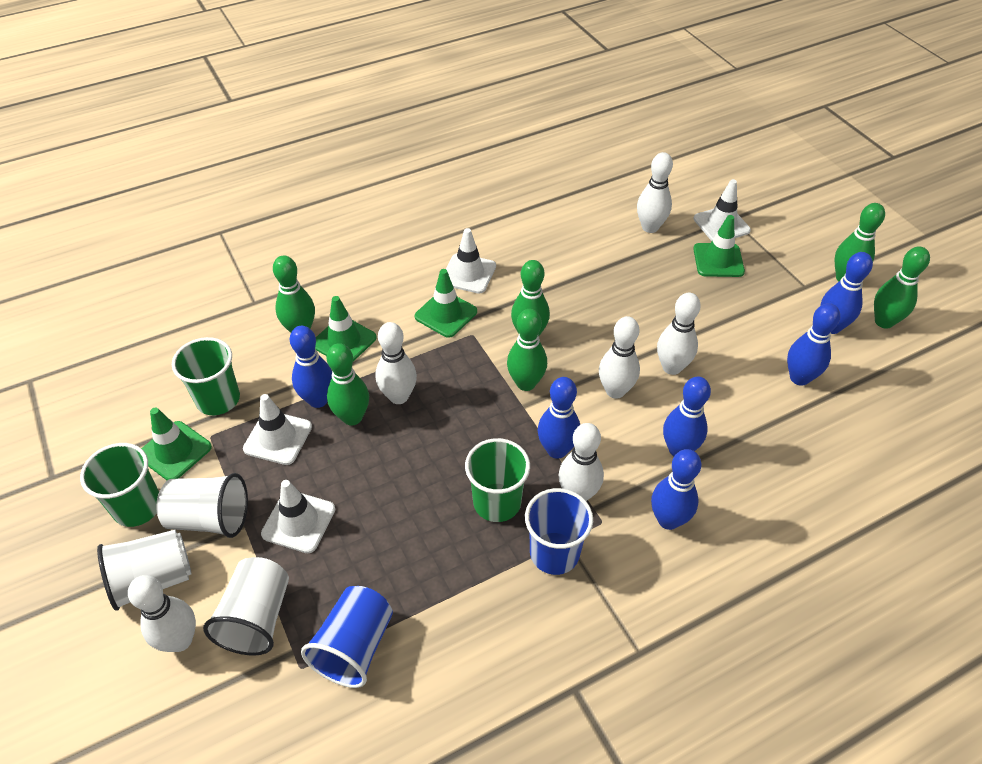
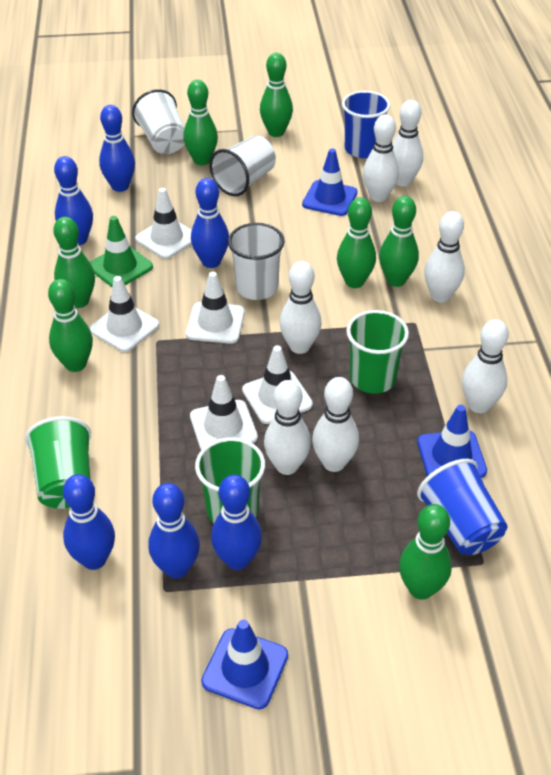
blue traffic cone: none = 0 -> [201,620,288,709] [302,149,357,216] [417,405,487,478] = 3
green bowling pin: [273,256,315,333] [327,343,369,426] [507,309,547,391] [511,260,550,336] [834,203,885,281] [874,246,930,329] = 6 -> [48,279,93,372] [53,217,95,308] [183,80,218,165] [260,53,293,137] [337,197,376,288] [379,196,419,287] [399,504,452,600] = 7
green traffic cone: [141,408,212,480] [315,296,377,362] [415,269,477,338] [693,215,745,277] = 4 -> [90,216,153,287] = 1
white bowling pin: [128,575,196,652] [375,322,417,404] [559,423,604,501] [599,316,640,399] [637,152,673,233] [657,293,701,375] = 6 -> [264,380,311,475] [279,261,322,354] [312,377,359,472] [363,115,399,202] [392,100,423,187] [424,211,465,303] [462,319,509,413] = 7
white traffic cone: [243,394,312,465] [261,480,335,553] [446,228,496,294] [694,179,751,241] = 4 -> [90,276,159,352] [135,188,192,259] [186,272,245,344] [190,375,258,450] [242,345,313,424] = 5

